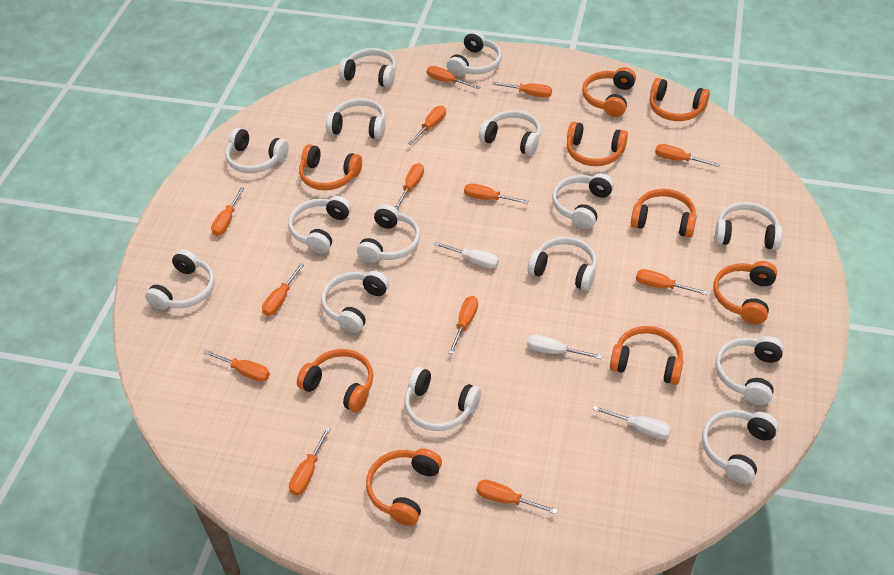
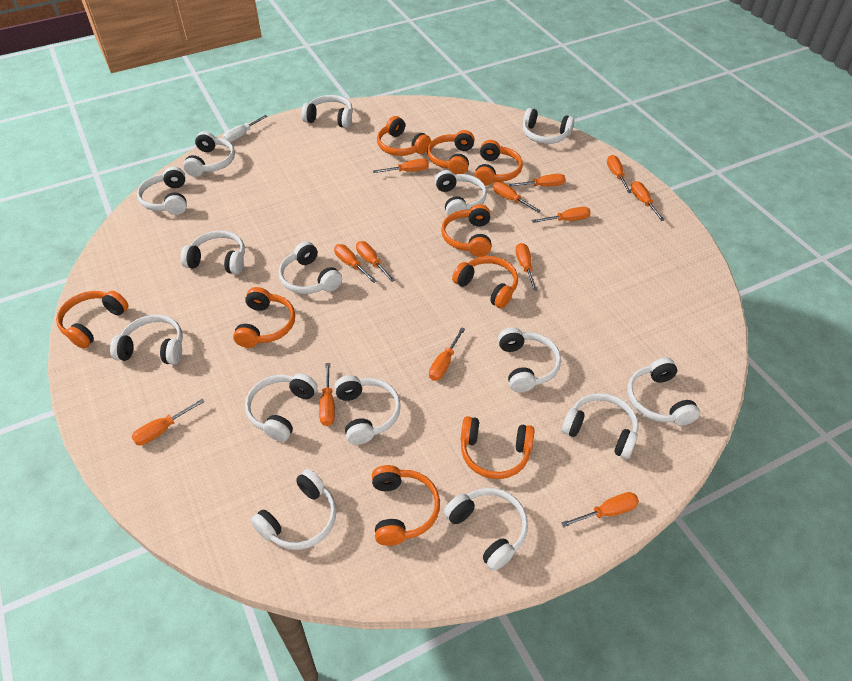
white screwdriver: [434,241,499,269] [527,335,602,359] [593,406,671,439] = 3 -> [223,115,268,142] = 1

